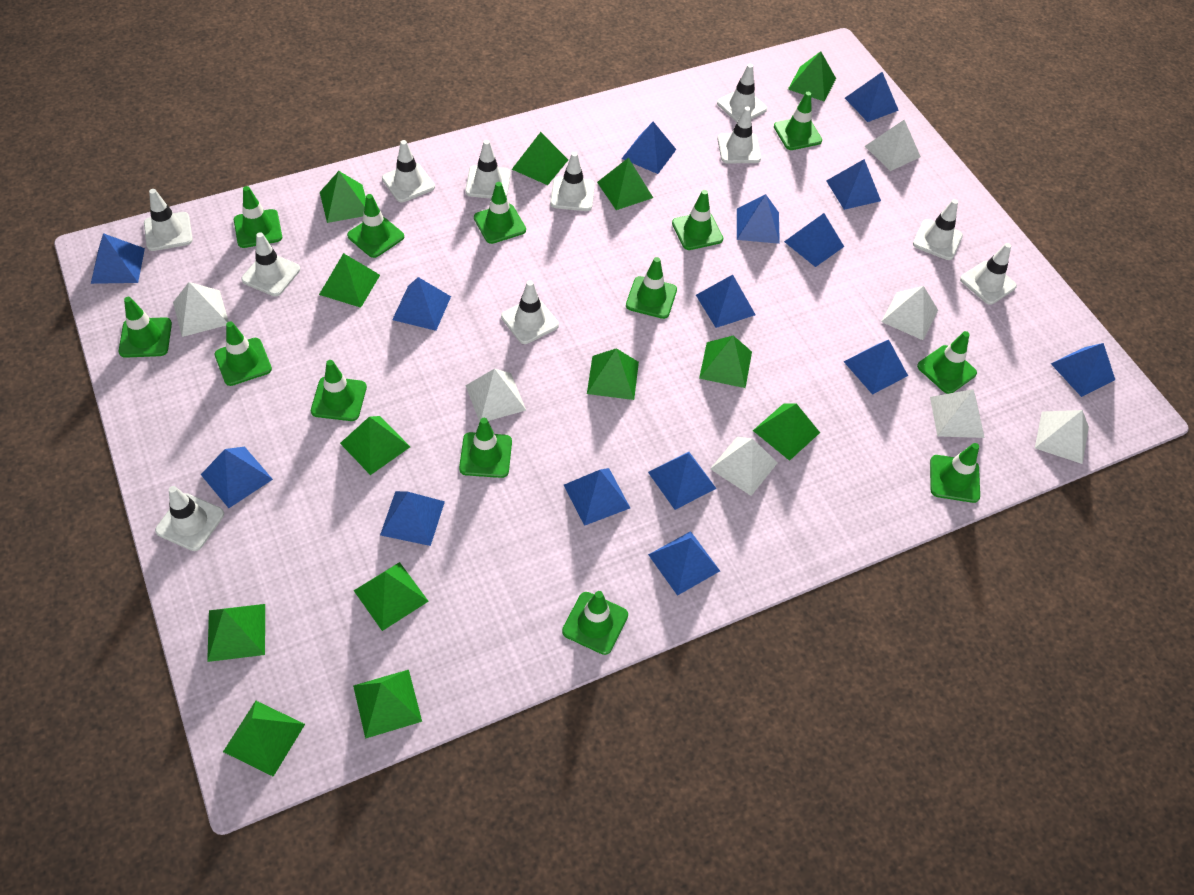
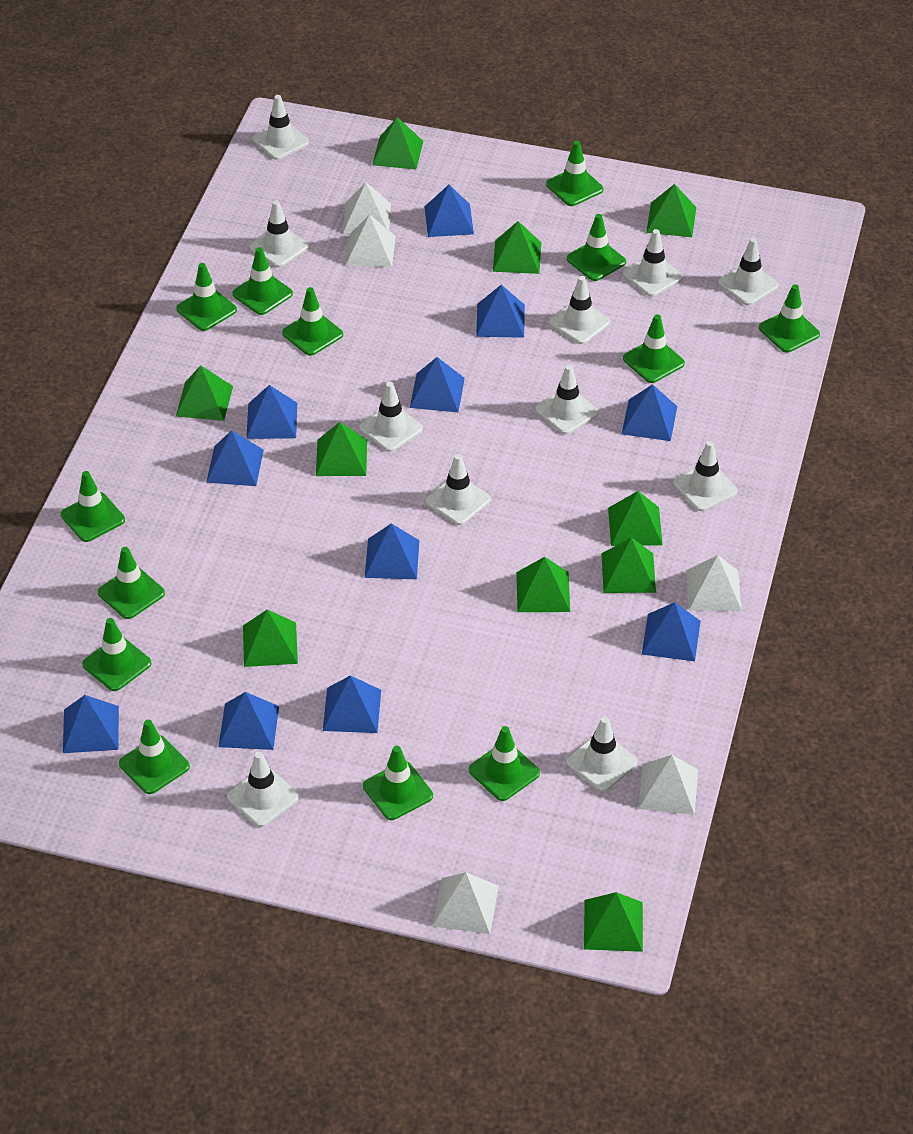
blue pyramid: [91,233,145,284] [201,447,273,508] [380,491,445,546] [392,277,451,331] [564,468,630,526] [622,122,676,174] [648,452,717,510] [648,531,720,596] [696,275,756,328] [737,194,780,244] [784,213,844,267] [826,159,881,210] [844,340,908,395] [845,72,899,122] [1051,343,1115,397] = 15 -> [63,695,119,753] [206,430,264,486] [218,692,279,750] [246,385,297,439] [323,675,381,733] [365,524,419,579] [410,357,465,412] [425,185,474,237] [476,285,525,338] [622,384,677,441] [642,602,700,661] = 11
green pyramid: [207,604,265,662] [223,701,305,777] [319,253,380,308] [320,171,366,223] [340,416,410,475] [353,670,422,739] [354,562,429,631] [512,132,568,185] [587,348,639,400] [597,158,653,210] [699,336,752,388] [753,403,820,461] [788,51,836,102] = 13 -> [176,365,233,421] [243,609,298,667] [316,422,367,476] [372,117,423,170] [493,221,541,274] [516,557,570,612] [584,892,643,952] [602,538,656,593] [608,491,663,546] [646,184,696,237] = 10
white pyramid: [173,282,229,337] [465,369,526,422] [710,437,778,496] [865,120,921,171] [881,286,938,340] [930,389,985,438] [1035,410,1089,464] = 7 -> [343,182,391,233] [346,215,396,267] [432,872,499,934] [638,755,698,815] [686,555,742,611] = 5

